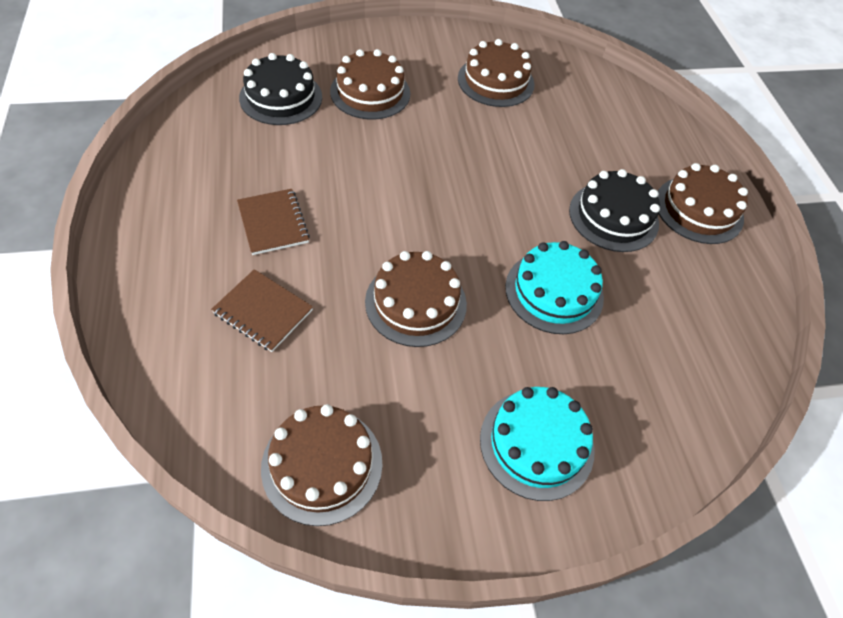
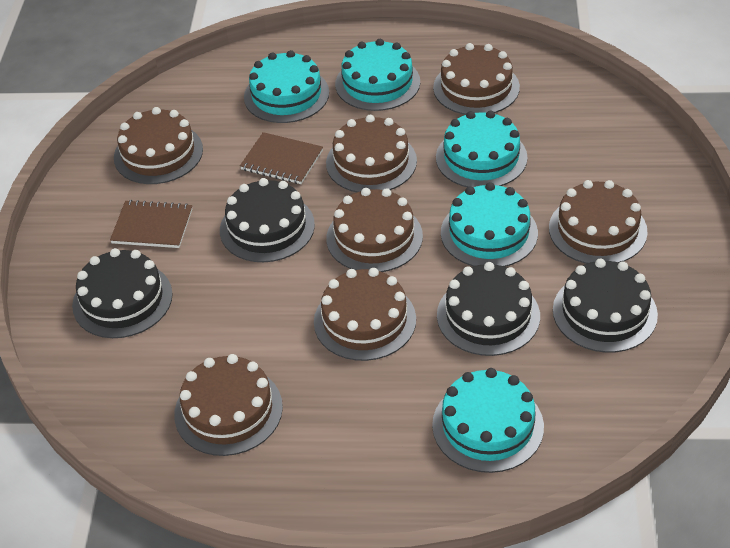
black cake: [239,53,322,125] [569,169,660,252] = 2 -> [72,248,173,338] [220,178,315,262] [437,262,540,356] [553,259,658,353] = 4
brown cake: [261,404,383,526] [330,49,410,120] [365,251,467,347] [458,39,535,107] [658,163,748,244] = 5 -> [114,107,203,184] [174,354,283,456] [314,268,416,361] [326,115,417,192] [326,188,423,272] [433,43,520,115] [549,180,648,264] = 7
turquoise cake: [480,387,595,501] [505,241,604,334] = 2 -> [244,50,329,123] [335,39,420,111] [432,368,544,473] [436,111,528,187] [441,182,538,267] = 5

